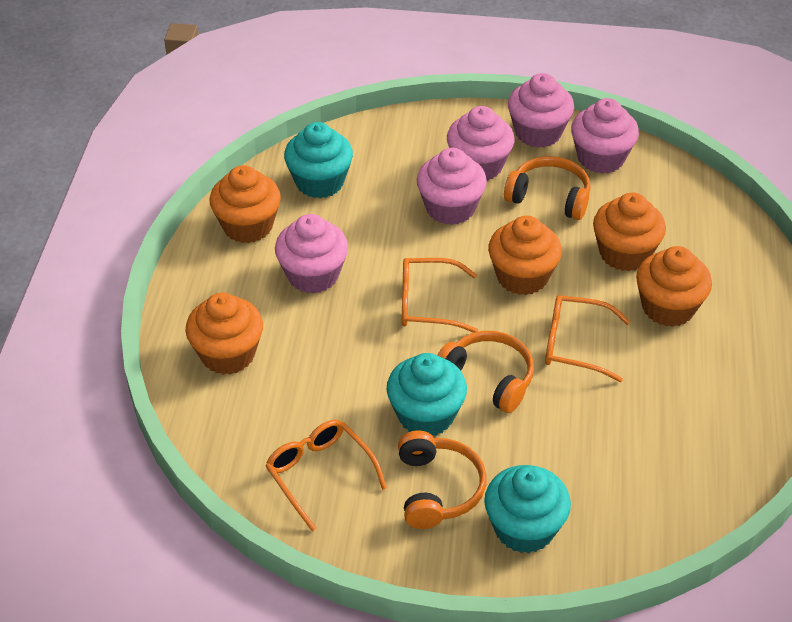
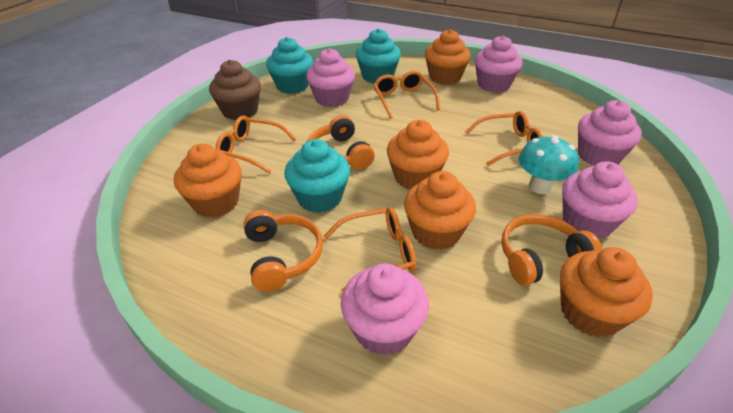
brown cupcake: none = 0 -> [209,60,261,120] = 1
orange glasses: [265,420,387,531] [402,258,478,333] [545,295,631,382] = 3 -> [215,116,296,174] [324,207,416,293] [373,71,440,118] [465,111,543,166] = 4
turquoise mushroom: none = 0 -> [519,135,579,194] = 1

